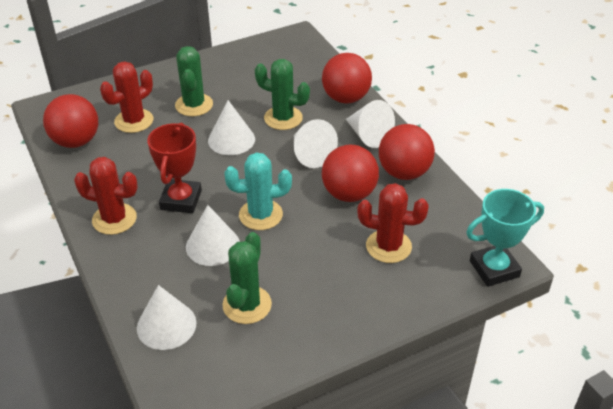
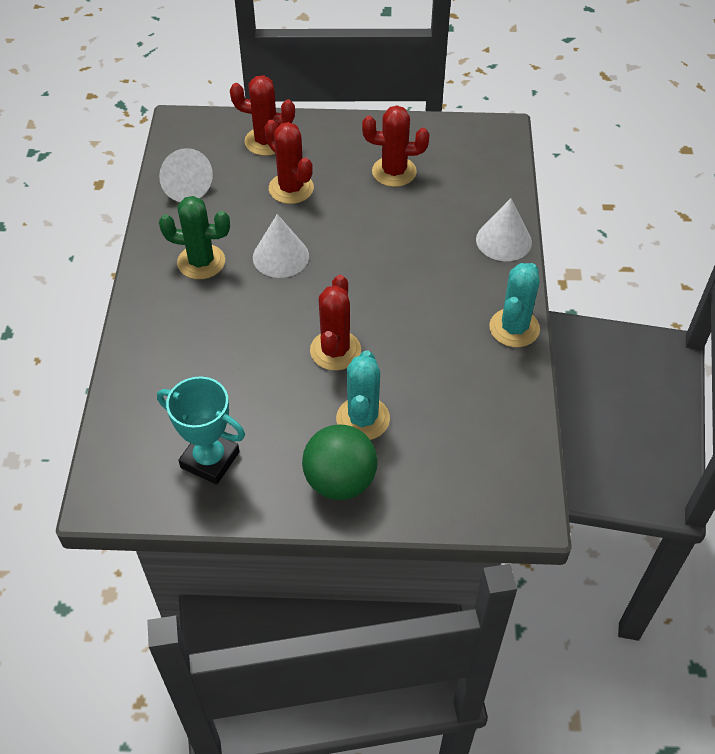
green ball: none = 0 -> [302,424,378,500] = 1
green cactus: [175,46,213,116] [223,232,272,324] [255,59,310,130] = 3 -> [159,196,230,279] = 1
red ball: [43,94,98,148] [322,53,372,103] [322,145,379,202] [379,124,435,180] = 4 -> none = 0
red cactus: [74,157,138,235] [100,61,153,133] [357,183,429,263] = 3 -> [230,75,295,156] [264,120,314,204] [310,275,361,371] [362,106,429,187] = 4
red trophy: [147,122,202,213] = 1 -> none = 0
turquoise cactus: [224,152,292,230] = 1 -> [336,350,390,440] [489,263,540,347] = 2
white cone: [137,285,197,350] [186,205,240,266] [208,100,255,155] [294,119,338,168] [346,100,395,148] = 5 -> [159,148,213,202] [253,214,309,278] [476,198,532,261] = 3

